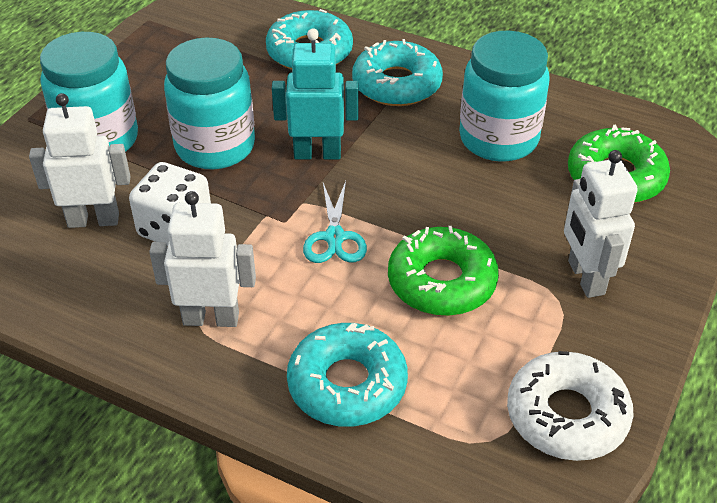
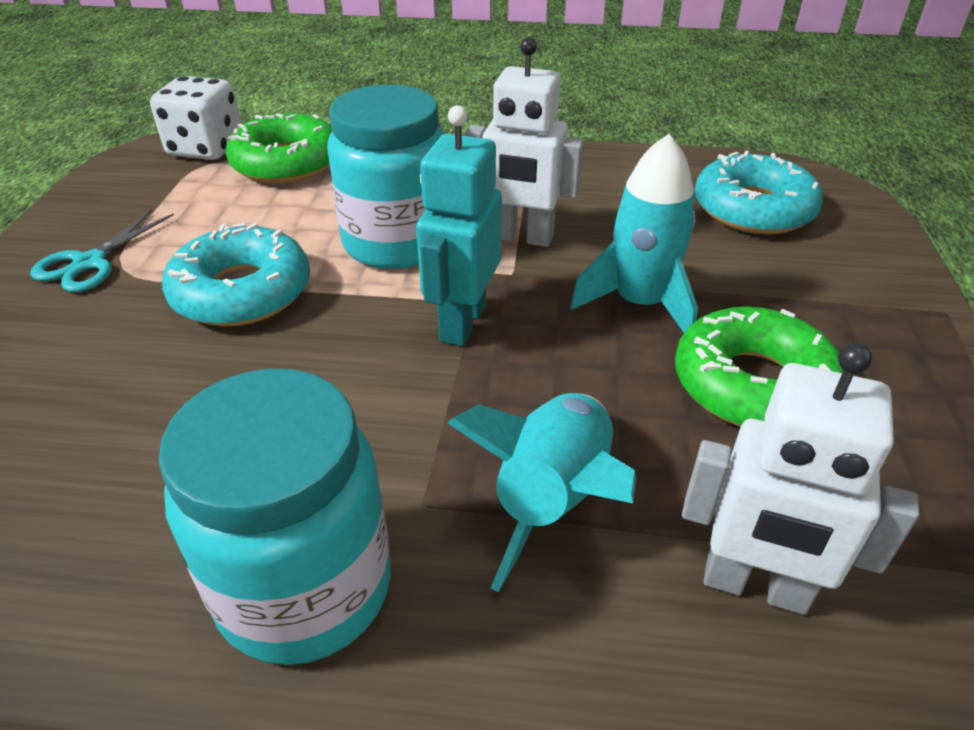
turquoise donut: [266,9,353,70] [287,323,408,427] [352,39,443,106] = 3 -> [162,223,310,326] [695,150,823,234] = 2
turquoise jar: [40,32,138,152] [164,38,255,169] [459,31,550,162] = 3 -> [158,369,391,665] [327,85,444,269] = 2
turquoise rocket: none = 0 -> [447,393,636,592] [570,134,698,333] = 2
white donut: [507,351,634,461] = 1 -> none = 0
white robot: [29,93,131,228] [149,191,256,327] [564,150,638,298] = 3 -> [465,37,584,247] [682,343,919,615] = 2

